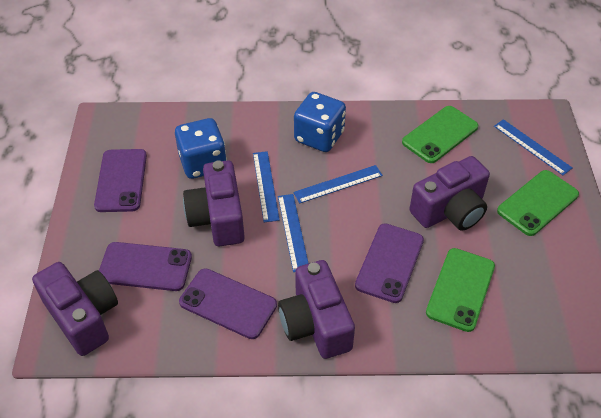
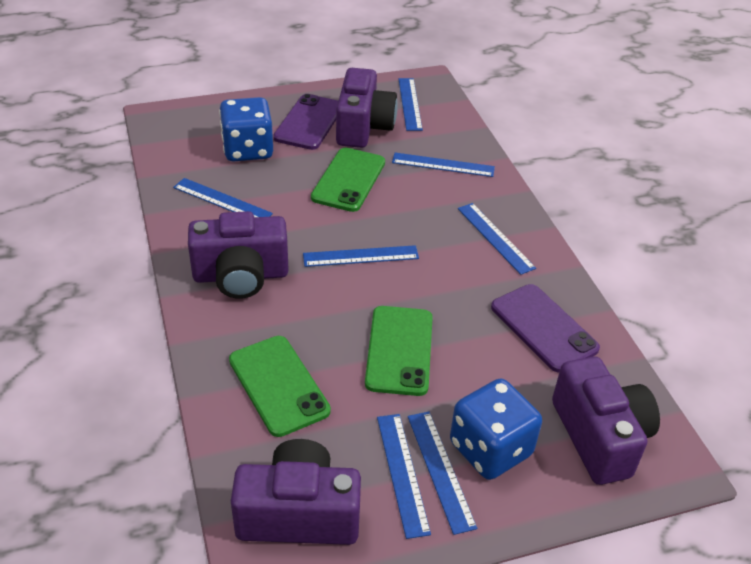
blue ruler: [253,151,280,222] [278,194,309,272] [293,165,383,204] [494,119,572,175] = 4 -> [173,178,273,217] [303,245,419,267] [377,414,431,539] [392,153,495,177] [399,78,423,131] [408,412,477,535] [458,203,536,275] = 7
purple phone: [94,149,147,212] [99,242,192,291] [179,268,277,339] [355,224,424,303] = 4 -> [273,94,338,150] [491,284,600,372] = 2

